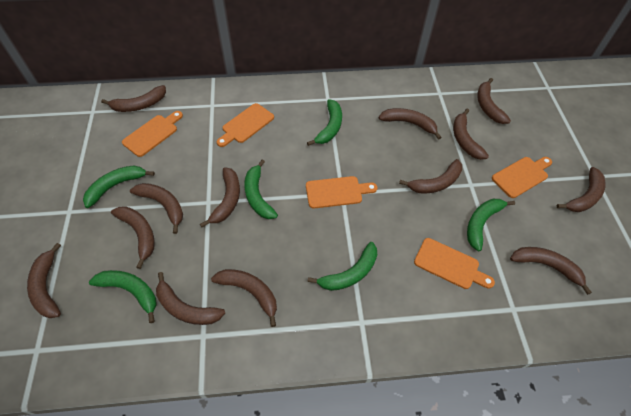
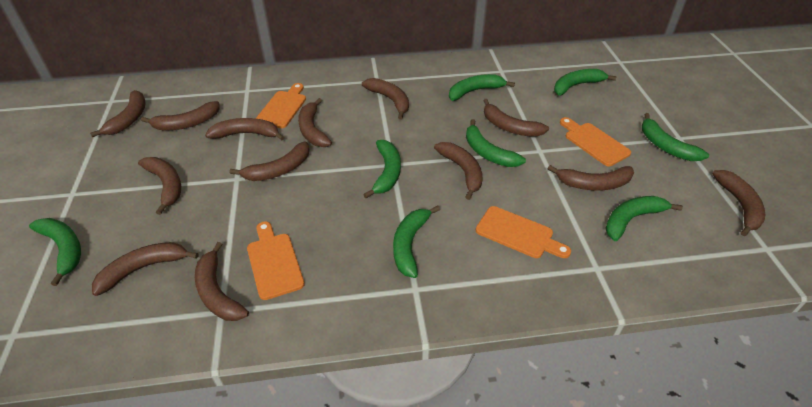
green banana: [83,165,155,208] [89,270,157,323] [244,160,278,219] [307,99,342,146] [308,242,377,291] [467,199,515,251] = 6 -> [29,218,81,286] [363,140,401,198] [393,206,440,278] [449,74,515,101] [466,119,526,167] [554,69,616,96] [605,196,683,241] [642,113,709,161] = 8
orange cutting board: [122,111,183,157] [217,103,274,147] [306,176,377,209] [414,238,495,289] [492,157,552,198] = 5 -> [247,221,305,300] [256,83,306,128] [476,206,571,258] [560,117,631,166] = 4

